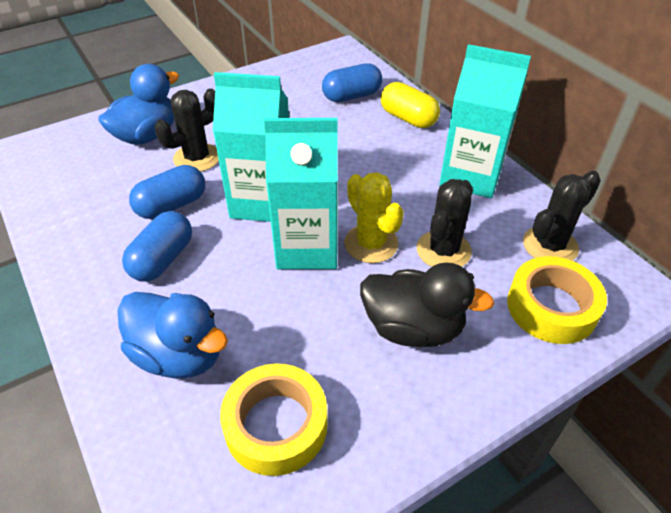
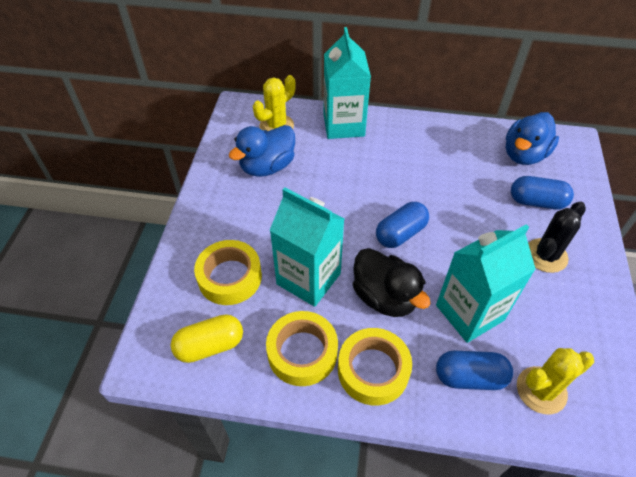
black cactus: [154,88,219,172] [417,179,473,267] [523,171,601,261] = 3 -> [528,202,586,273] = 1
yellow cactus: [344,172,404,263] = 1 -> [253,75,296,131] [517,348,594,414] = 2
yellow tape: [220,363,328,476] [507,256,607,344] = 2 -> [194,240,262,305] [266,311,338,386] [338,328,412,406] = 3

